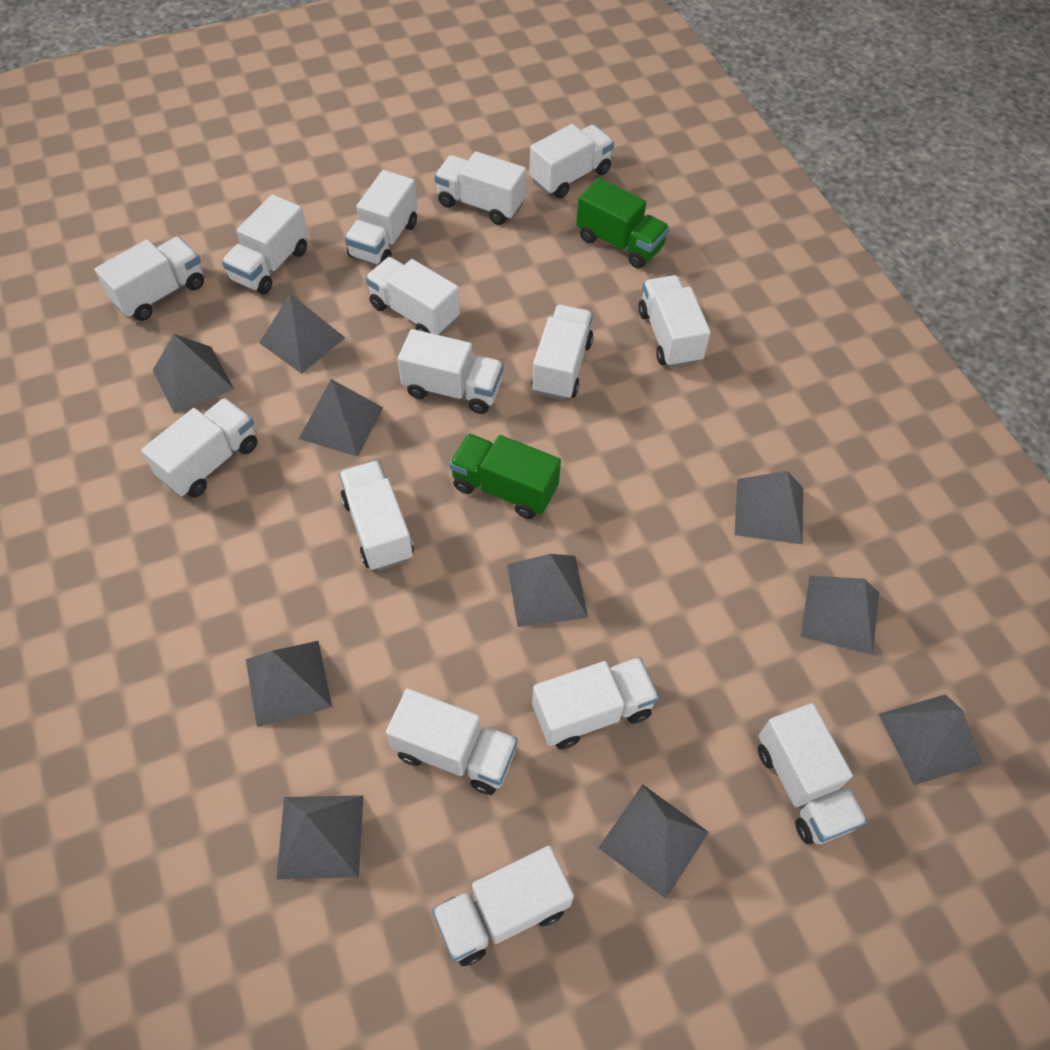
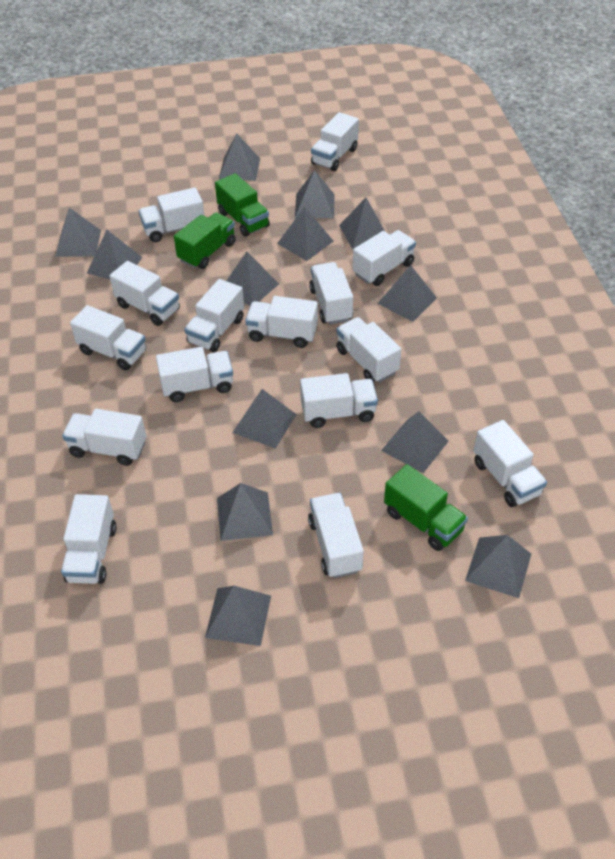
green truck: [449,434,561,519] [576,178,669,268] = 2 -> [174,213,236,269] [215,173,270,237] [384,464,468,551] = 3
grey pyramid: [153,334,234,414] [246,641,332,727] [259,294,345,374] [276,795,363,879] [299,379,383,457] [507,554,588,627] [598,784,709,899] [735,471,803,545] [801,576,879,655] [879,695,982,785] = 10 -> [55,208,101,257] [87,230,143,280] [205,586,271,646] [217,483,273,541] [219,134,260,181] [227,251,279,306] [232,389,297,449] [277,207,333,261] [295,170,335,218] [339,198,385,249] [377,265,437,322] [381,412,449,473] [465,535,531,598] = 13

